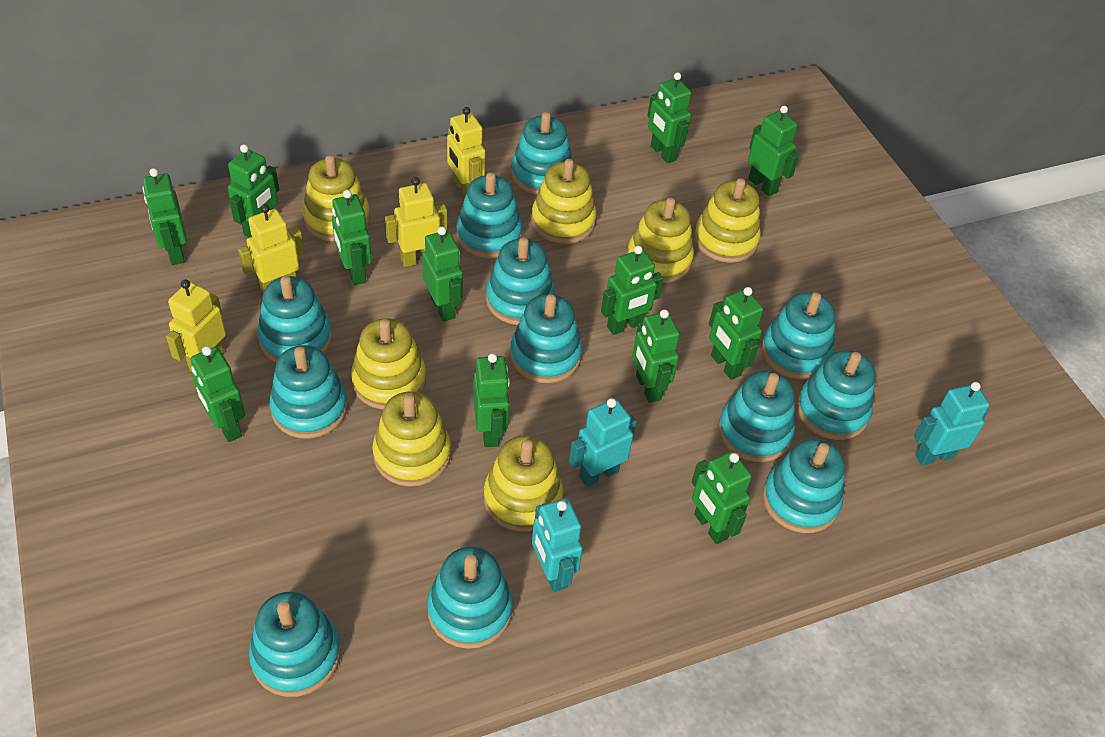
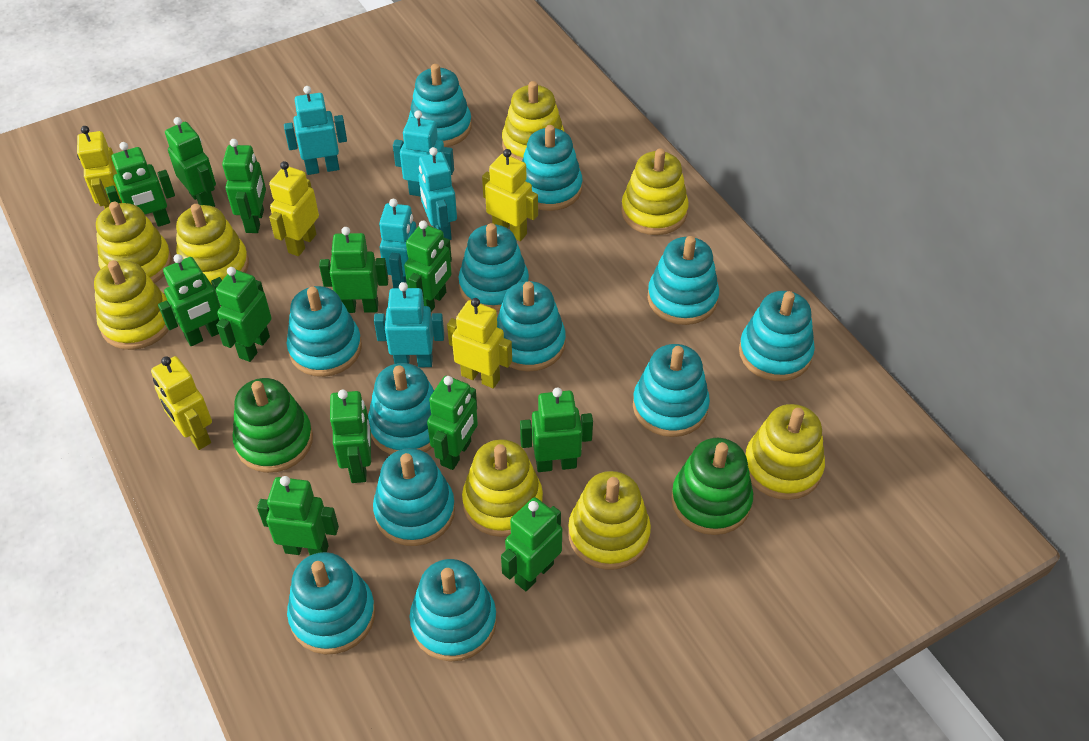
green stacking toy: none = 0 -> [233,378,313,473] [671,438,753,535] = 2
turquoise robot: [532,498,583,592] [569,398,637,487] [914,382,989,466] = 3 -> [284,86,347,175] [374,282,444,367] [379,199,417,288] [393,110,454,196] [419,147,457,240] = 5
yellow robot: [166,280,226,372] [238,204,304,293] [385,177,447,267] [447,107,486,197] = 4 -> [77,126,122,209] [151,356,212,450] [269,161,319,256] [447,298,512,388] [482,149,538,241] = 5
yellow stacking toy: [302,155,370,242] [351,318,426,410] [372,391,451,487] [484,435,563,532] [531,159,597,244] [627,198,694,283] [694,178,761,263] = 7 -> [94,260,169,350] [96,202,172,283] [176,204,249,285] [462,439,543,537] [502,81,565,161] [568,471,651,570] [621,148,689,235] [745,404,825,500] = 8

